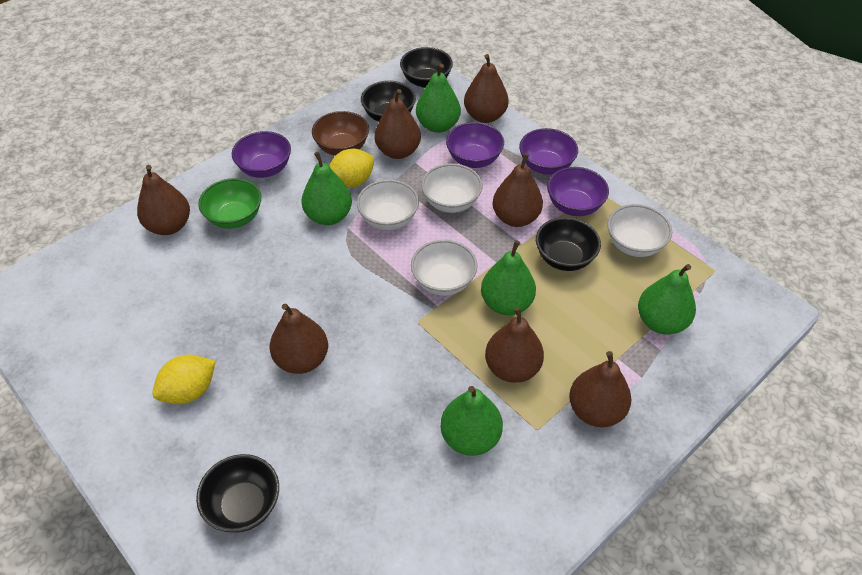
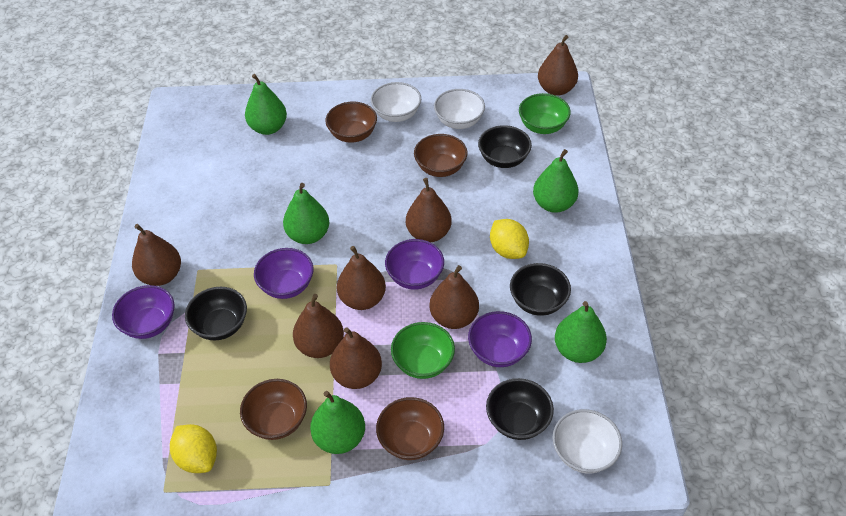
brown bowl: [312,111,369,156] = 1 -> [240,379,307,440] [325,102,377,143] [376,397,444,460] [414,134,467,177] = 4
green bowl: [198,178,261,229] = 1 -> [391,322,455,379] [519,93,571,134] = 2
white bowl: [357,180,419,230] [411,240,477,296] [421,164,482,213] [607,204,672,257] = 4 -> [371,82,421,122] [434,89,485,129] [552,409,622,474] = 3

